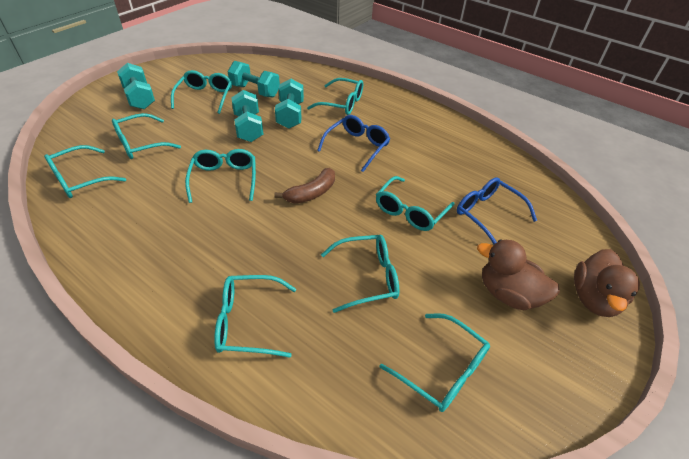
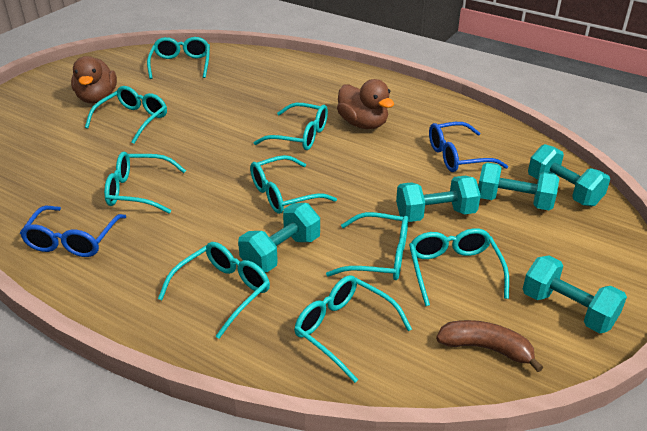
turquoise dumbbell: [117,63,155,109] [228,61,280,97] [231,90,264,142] [275,79,304,129] = 4 -> [238,203,320,272] [396,176,481,222] [478,162,560,210] [523,255,627,333] [528,144,610,207] = 5

